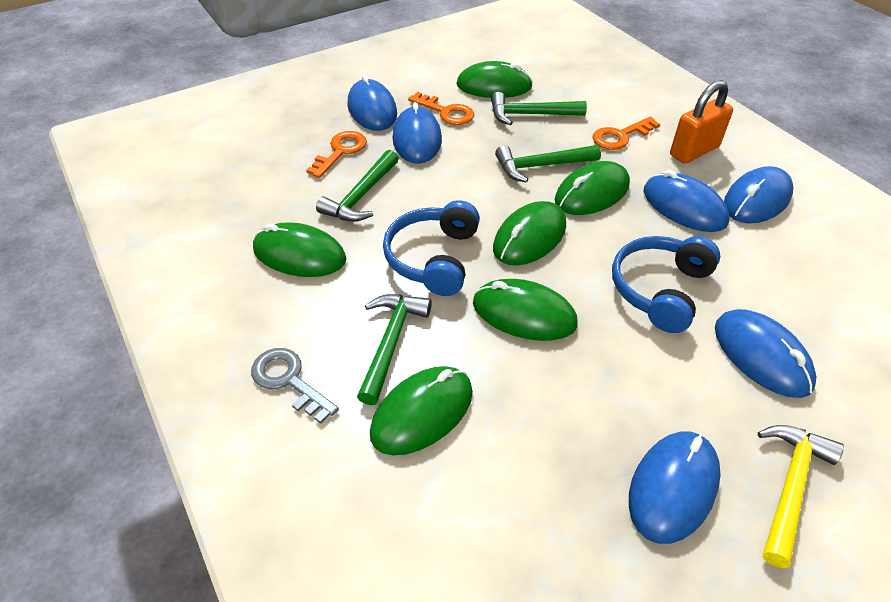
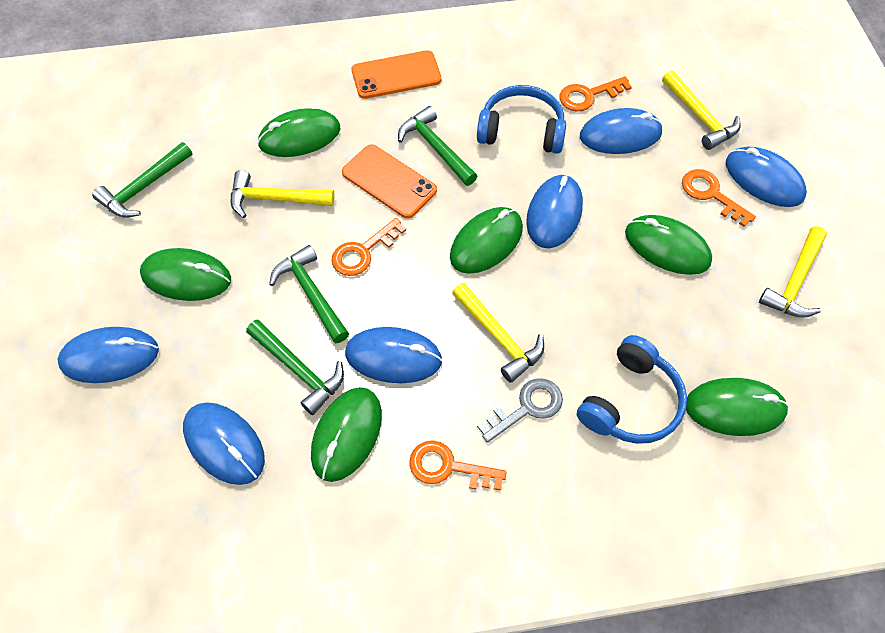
orange key: [306,131,367,178] [408,92,474,125] [592,117,660,150] = 3 -> [331,218,406,276] [409,440,507,491] [559,76,632,112] [682,169,756,227] = 4
orange padlock: [670,80,733,164] = 1 -> none = 0
orange phone: none = 0 -> [342,144,437,219] [352,50,442,99] = 2
yellow hammer: [758,425,844,568] = 1 -> [231,170,335,218] [452,283,544,383] [662,70,740,150] [759,226,827,318] = 4

